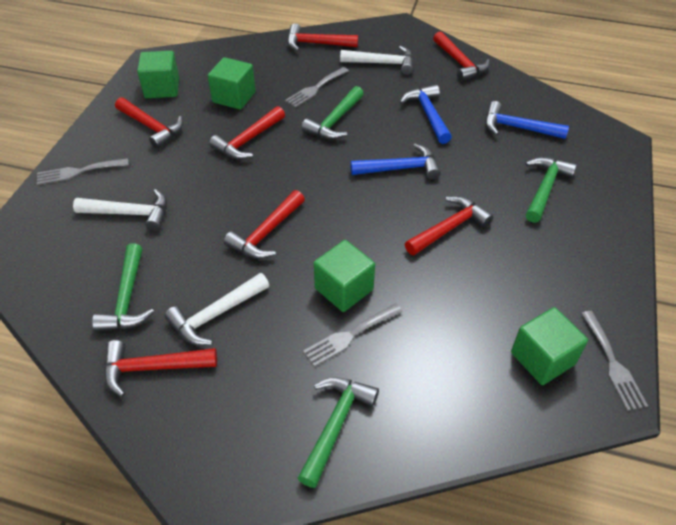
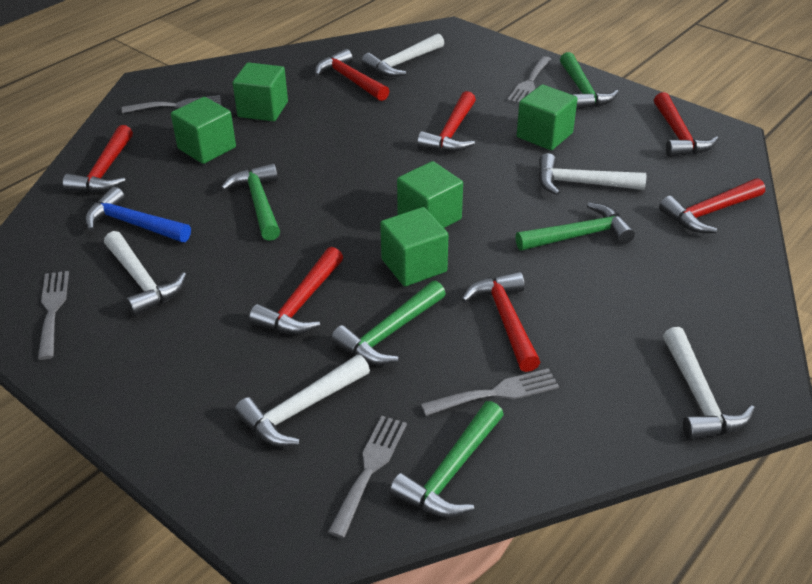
blue hammer: [350,144,441,180] [400,85,452,144] [485,101,569,139] = 3 -> [85,187,191,242] = 1
green cube: [137,51,179,98] [208,57,256,110] [314,240,375,312] [511,307,588,385] = 4 -> [171,97,236,164] [233,62,288,122] [380,207,448,286] [397,161,463,228] [517,85,577,150] = 5
green hammer: [92,243,154,331] [298,377,379,488] [301,86,364,140] [526,157,577,223] = 4 -> [221,163,280,241] [331,281,446,365] [390,401,504,518] [516,202,635,251] [560,52,619,110] = 5
grey fork: [37,158,129,185] [285,67,349,108] [303,303,403,367] [581,311,648,411] = 4 -> [38,271,69,360] [122,95,221,113] [328,416,407,538] [421,368,559,416] [507,56,551,104] = 5
white hammer: [73,189,167,231] [165,273,269,345] [340,46,413,75] = 3 -> [104,231,186,316] [234,355,370,447] [361,33,444,77] [539,153,646,195] [663,327,755,440] = 5

